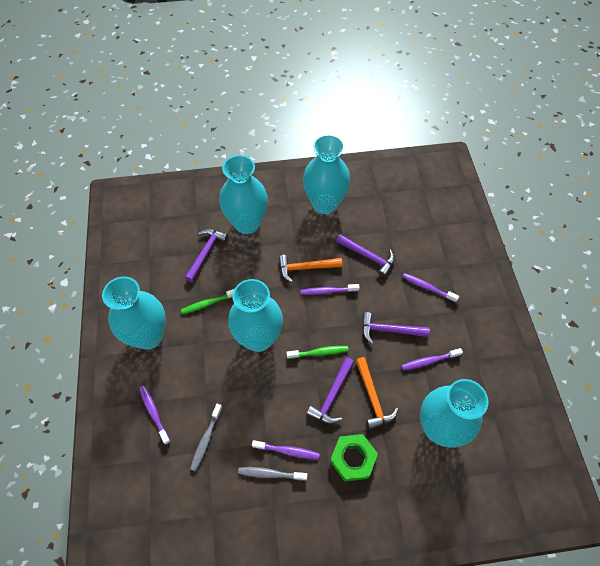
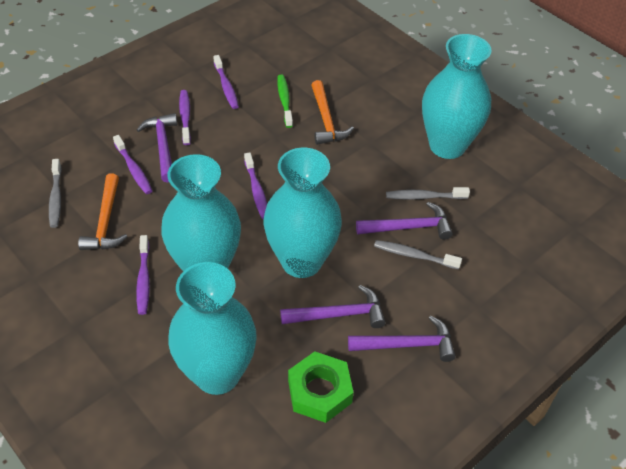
green toothbrush: [181,289,234,314] [286,346,349,359] = 2 -> [277,75,293,128] = 1
grey toothbrush: [190,404,223,471] [238,467,307,481] = 2 -> [49,159,62,228] [374,240,462,270] [386,187,470,200] = 3
turquoise vase: [102,276,166,350] [219,155,268,234] [228,279,283,352] [303,134,350,214] [420,379,488,448] = 5 -> [161,154,241,271] [168,262,257,395] [264,148,342,278] [422,34,492,159] = 4

